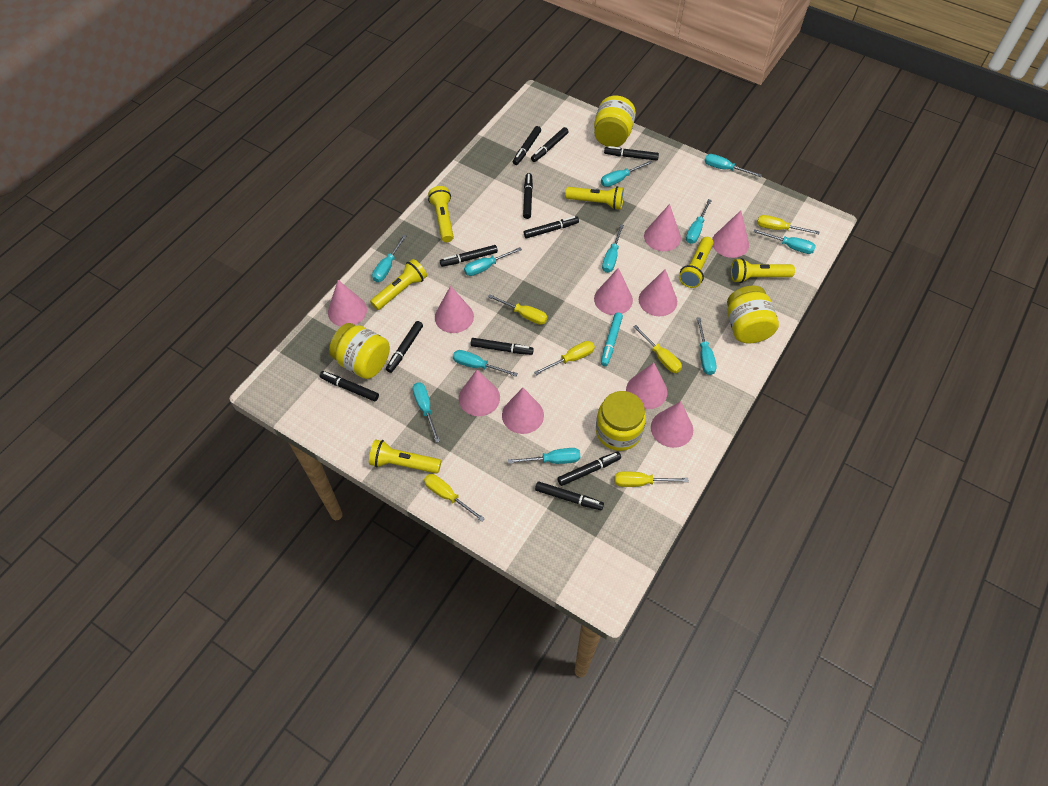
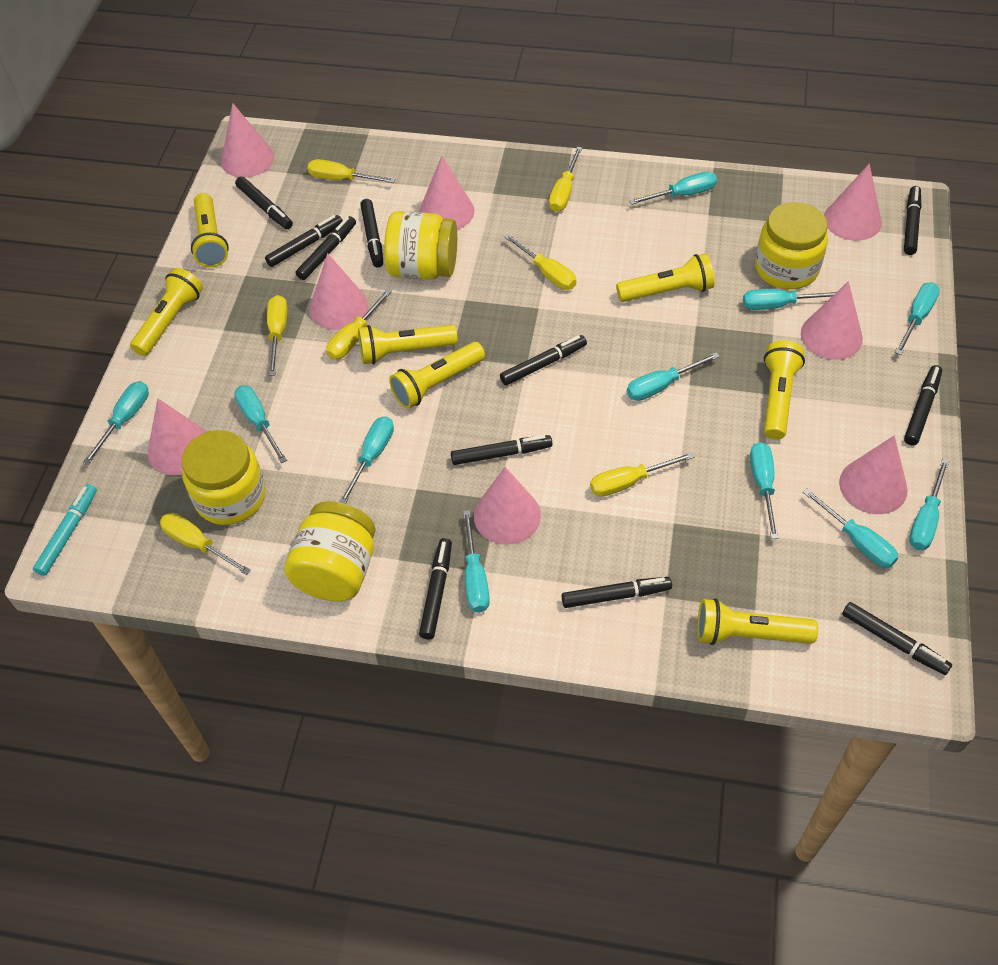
pink cone: [328,280,367,327] [435,286,474,333] [459,370,500,416] [502,388,544,434] [594,268,633,315] [626,363,668,409] [639,269,677,316] [644,204,681,251] [651,401,693,448] [712,211,749,258] = 10 -> [148,398,206,476] [221,103,274,178] [309,253,368,330] [419,156,474,230] [474,467,541,545] [801,281,863,360] [824,163,882,241] [839,435,908,514] = 8
yellow flashlight: [369,439,441,474] [370,259,427,310] [428,186,454,242] [565,186,624,210] [679,237,714,288] [731,258,795,283] = 6 -> [130,268,203,356] [191,193,229,268] [358,325,458,364] [389,342,485,409] [616,253,715,302] [697,598,818,645] [764,340,805,440] = 7
yellow screwdriver: [424,474,485,522] [488,294,548,325] [534,341,595,375] [614,471,689,487] [633,325,682,373] [757,215,820,234] = 6 -> [160,513,251,575] [267,295,288,376] [307,159,396,183] [326,289,392,359] [504,234,576,290] [549,147,582,212] [590,452,694,497] = 7

